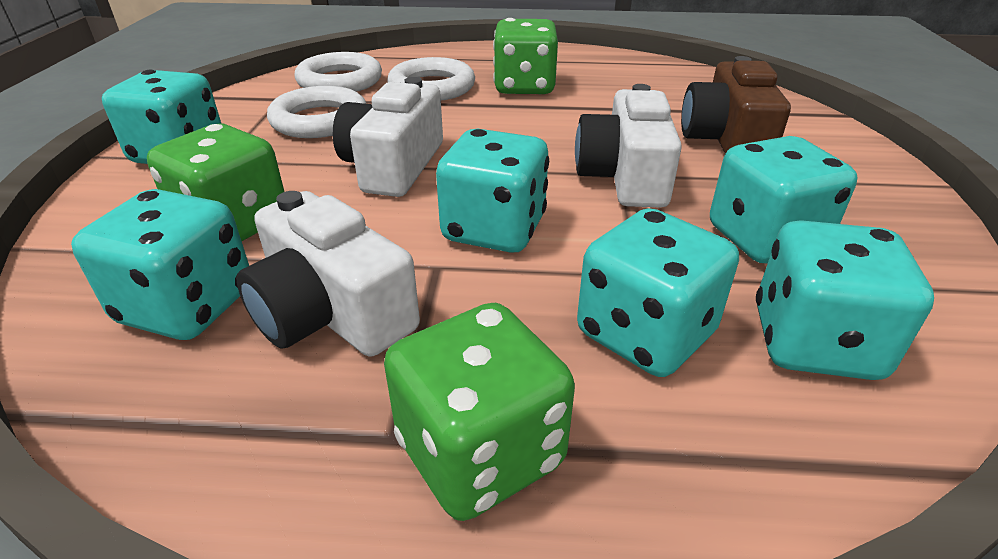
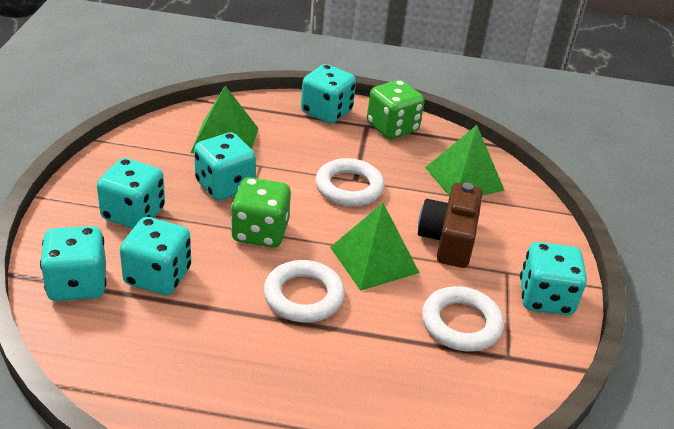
green dice: [147,124,284,241] [384,303,575,521] [493,18,558,95] = 3 -> [231,177,291,248] [367,80,425,139] = 2
green pyramid: none = 0 -> [190,86,258,153] [330,203,419,291] [425,125,505,196] = 3
white camera: [236,191,420,357] [333,77,443,197] [575,84,682,207] = 3 -> none = 0

